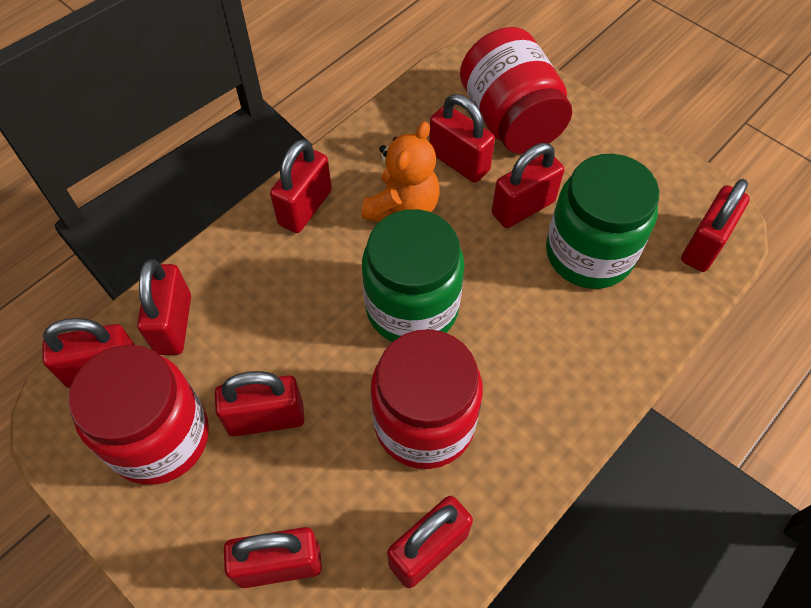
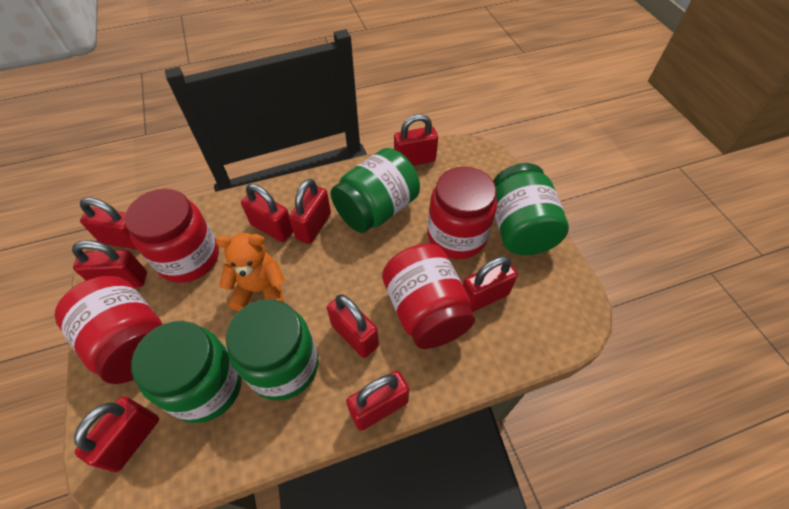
green jar: [362,209,464,342] [546,154,660,289] = 2 -> [131,321,242,423] [226,299,319,400] [331,148,420,233] [493,163,569,255] = 4
red jar: [68,345,209,485] [371,329,483,469] [460,27,572,154] = 3 -> [55,276,162,384] [124,189,219,283] [382,244,475,349] [427,167,497,259] = 4

